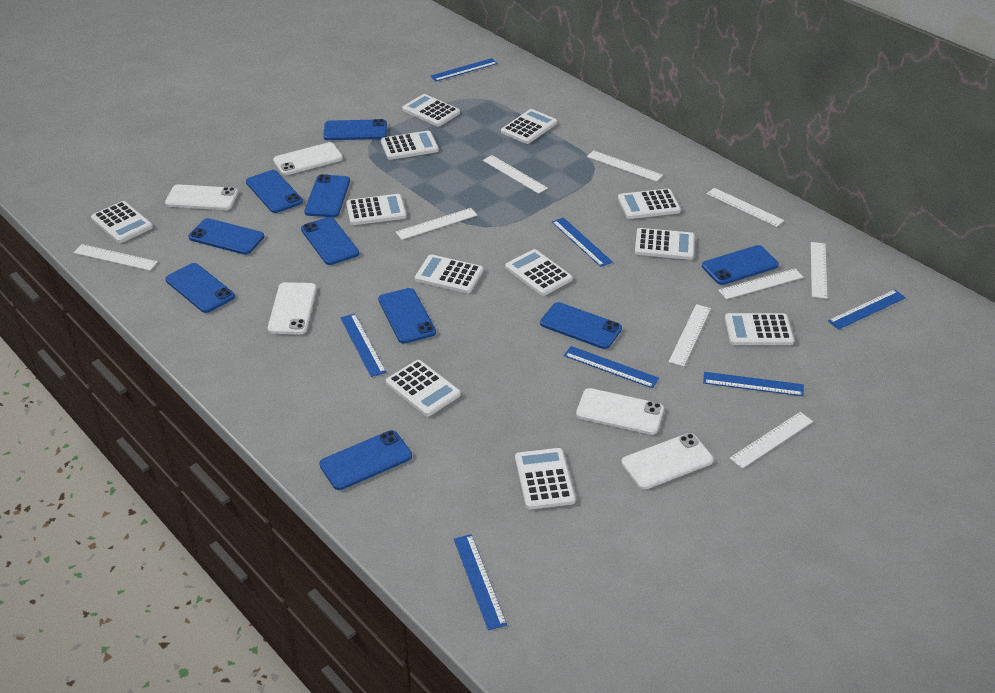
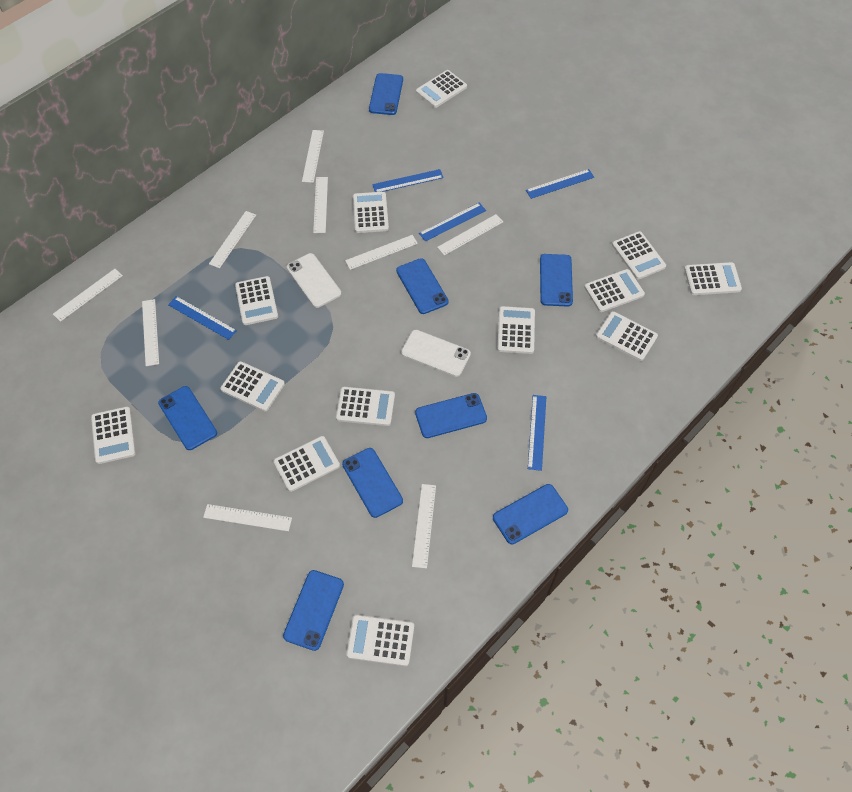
blue phone: [166,263,235,313] [188,218,264,255] [246,170,303,213] [301,217,359,265] [304,174,350,217] [319,430,412,490] [323,119,387,140] [378,288,436,344] [540,302,622,349] [702,245,779,285] = 10 -> [158,386,217,450] [283,570,344,651] [342,448,403,518] [369,73,403,115] [396,258,449,314] [415,393,487,438] [493,484,568,544] [540,254,573,306] = 8
blue ruler: [340,313,386,377] [430,58,498,81] [454,534,507,631] [552,217,613,267] [564,346,659,388] [703,372,804,396] [828,289,906,330] = 7 -> [168,296,237,340] [372,169,444,192] [419,203,486,242] [526,169,594,199] [528,395,546,471] = 5
white calculator: [91,201,153,243] [346,194,406,225] [381,131,439,160] [386,360,461,416] [402,94,460,127] [415,254,483,294] [501,109,557,144] [505,249,573,296] [515,448,576,509] [618,189,681,219] [635,228,694,260] [725,313,794,345] = 12 -> [91,407,136,464] [220,361,285,411] [235,276,278,325] [273,436,340,492] [336,387,395,426] [346,615,414,666] [353,192,389,233] [416,70,467,108] [497,306,535,354] [584,269,645,312] [596,311,658,361] [612,231,666,280] [684,262,742,295] = 13
white phone: [165,184,238,210] [268,282,317,334] [273,142,343,175] [576,388,664,435] [621,433,714,490] = 5 -> [287,253,341,308] [401,330,471,377] = 2

